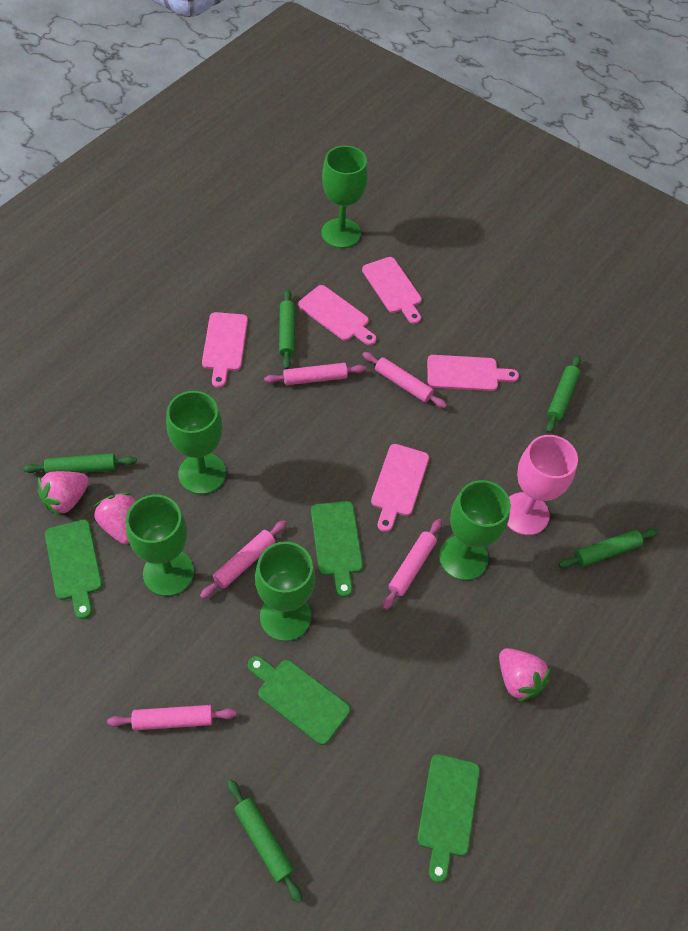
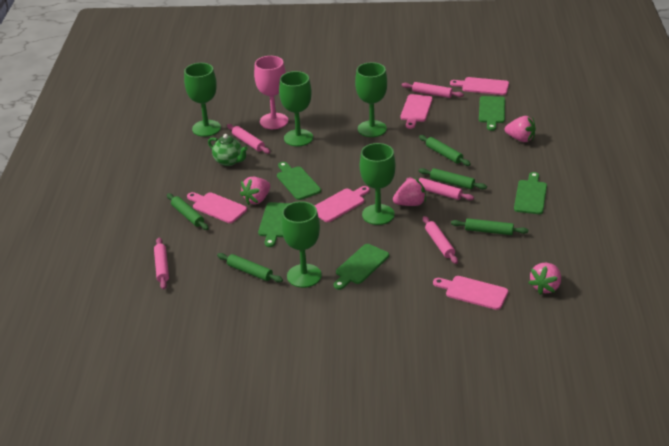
green cutting board: [45,520,102,619] [248,656,350,745] [311,501,363,597] [417,754,480,883] = 4 -> [258,202,290,247] [277,162,321,200] [334,244,389,290] [479,96,505,131] [514,172,547,214] = 5
green teapot: none = 0 -> [208,134,248,166] = 1
pink strawberry: [38,471,89,516] [94,493,136,544] [499,648,551,702] = 3 -> [240,177,270,205] [393,177,426,206] [505,116,536,142] [529,263,561,295] = 4

